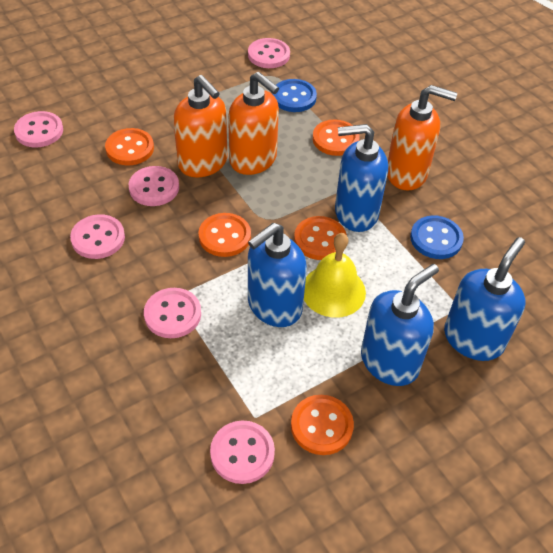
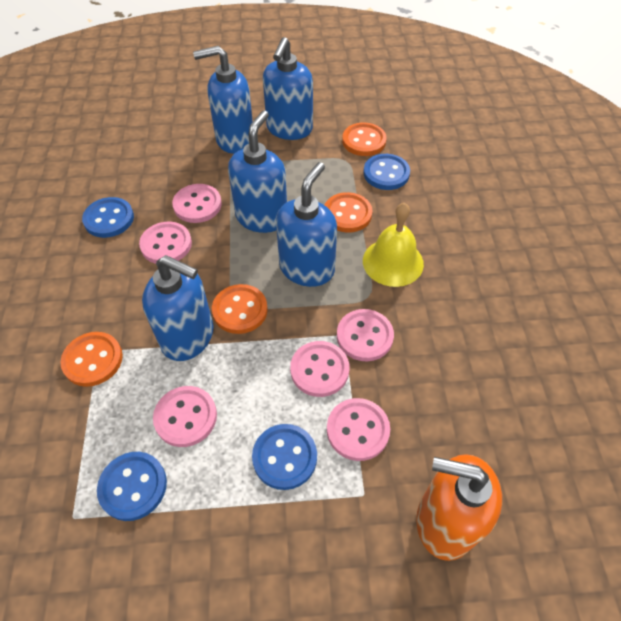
blue button: [272,79,317,112] [410,215,464,259] = 2 -> [82,197,134,238] [97,452,167,521] [252,424,317,490] [364,154,410,190] = 4
blue soap dispenser: [248,223,307,327] [335,124,388,232] [361,264,439,386] [444,237,525,361] = 4 -> [142,255,214,361] [193,46,253,154] [228,110,287,233] [263,37,313,140] [276,162,337,287] = 5
orange button: [105,128,154,165] [198,213,251,257] [291,395,354,455] [294,216,347,260] [313,120,360,156] = 5 -> [60,332,123,387] [212,284,268,334] [325,192,372,233] [342,123,387,156] = 4
orange soap dispenser: [173,75,227,177] [228,72,279,175] [387,85,457,191] = 3 -> [416,454,502,561] = 1

